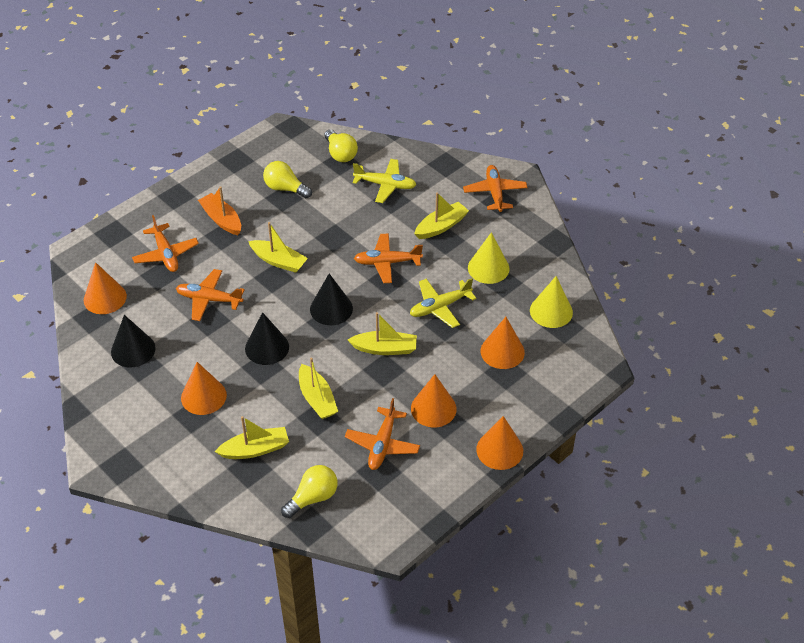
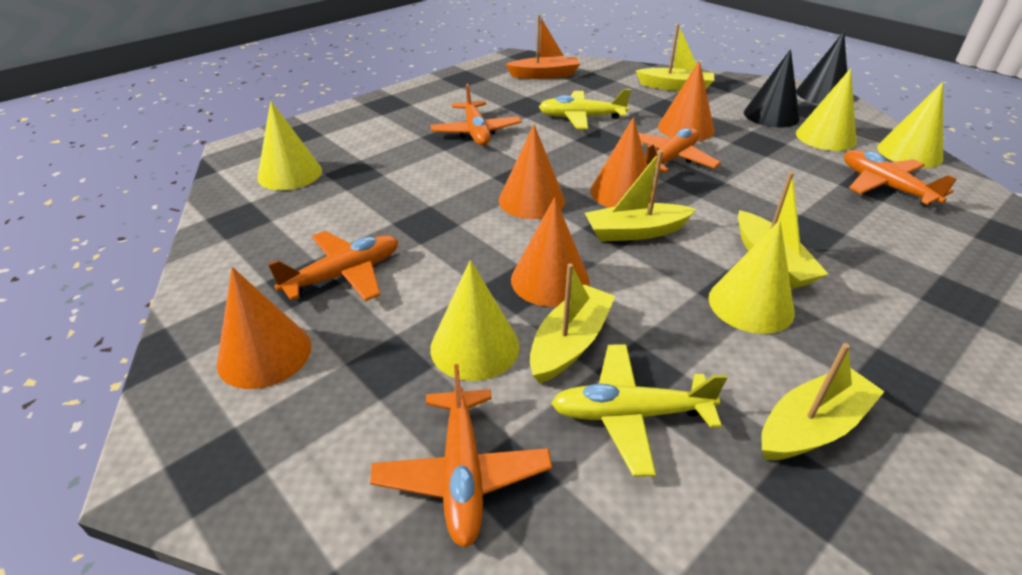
black cone: [111,315,156,367] [245,312,289,365] [310,273,353,325] = 3 -> [744,49,800,127] [796,32,847,104] = 2
yellow cone: [468,232,509,284] [530,276,573,328] = 2 -> [257,101,322,190] [430,260,520,381] [709,220,795,334] [796,68,857,151] [877,82,943,168] = 5
yellow light bulb: [263,161,312,198] [281,465,338,518] [325,129,358,162] = 3 -> none = 0

